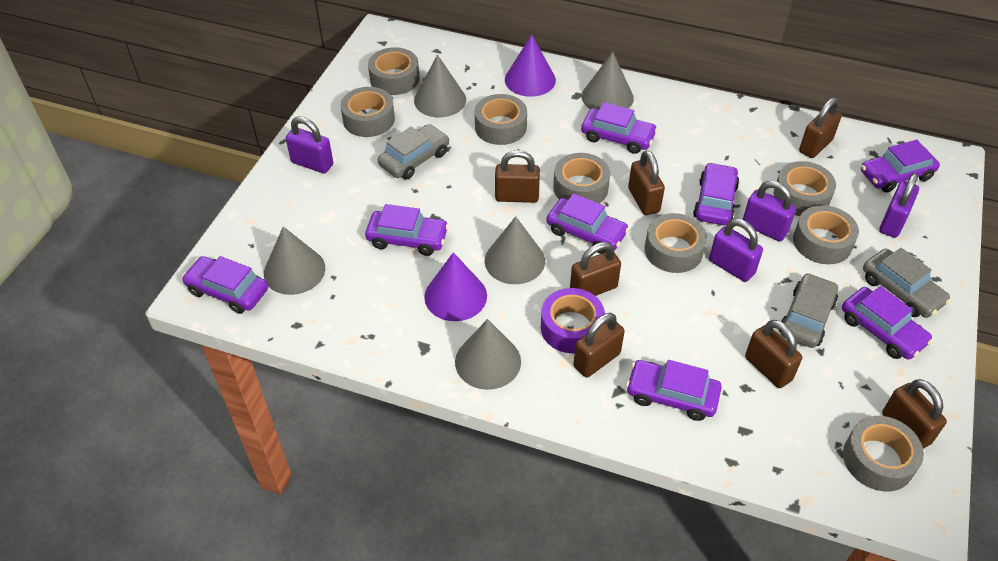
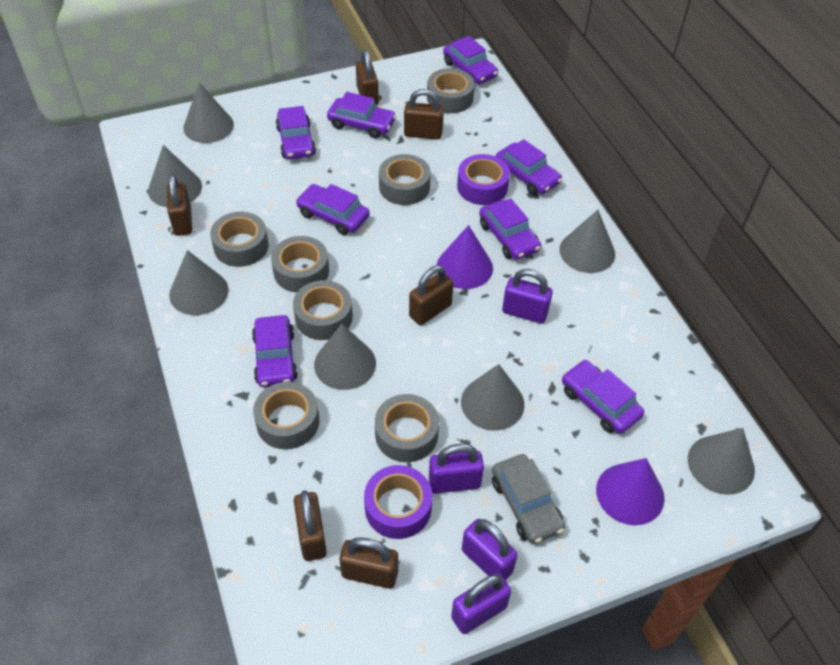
brown padlock: [495,150,540,203] [570,242,621,296] [573,313,625,378] [628,150,665,215] [745,320,802,388] [799,97,842,158] [882,379,947,449] = 7 -> [167,173,192,236] [294,490,327,561] [340,537,398,589] [356,50,379,106] [404,89,444,140] [409,265,453,325] = 6
grey car: [378,124,449,179] [779,273,838,348] [863,248,951,318] = 3 -> [492,454,565,544] = 1
grey cone: [264,226,325,295] [414,55,466,117] [455,319,521,390] [485,216,545,284] [582,52,634,109] = 5 -> [148,145,202,207] [169,250,229,315] [183,82,234,143] [314,324,376,390] [461,364,525,430] [559,210,615,273] [688,428,755,495] = 7
grey tape: [341,87,395,137] [368,47,419,95] [475,94,527,145] [553,153,610,203] [644,213,707,273] [774,161,836,216] [793,205,859,264] [843,416,924,491] = 8 -> [210,212,269,267] [253,382,319,449] [271,236,329,292] [293,280,353,340] [375,394,439,462] [379,154,431,205] [427,68,475,113] = 7
purple tape: [541,288,605,353] = 1 -> [364,465,432,539] [457,154,510,205] = 2

